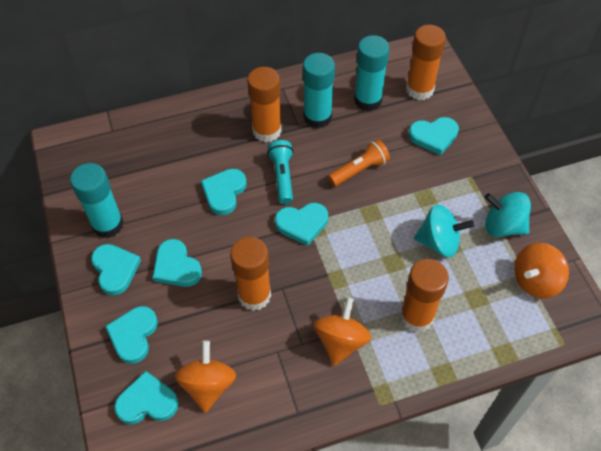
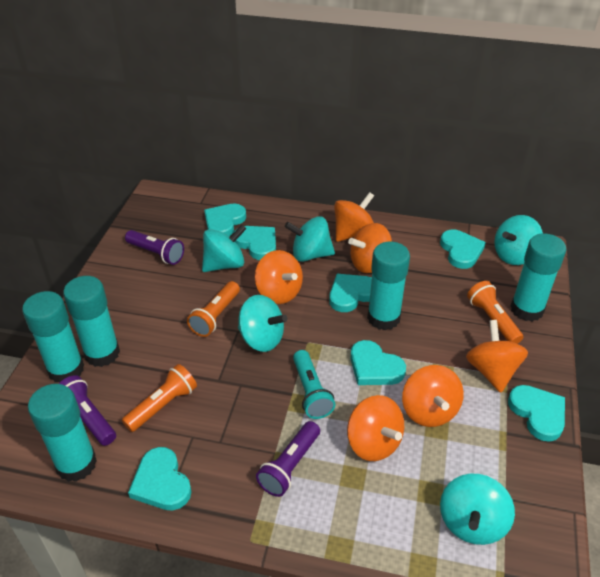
orange flashlight: [328,139,390,187] = 1 -> [122,364,197,432] [187,281,240,337] [467,281,523,344] = 3
orange glue stick: [230,237,271,311] [247,67,282,142] [400,259,449,333] [406,25,446,100] = 4 -> none = 0
orange spinning top: [175,340,236,413] [314,297,371,366] [514,243,569,298] = 3 -> [255,250,303,304] [334,192,374,242] [347,395,404,461] [348,223,392,273] [402,365,464,427] [466,320,528,393] = 6
purple flashlight: none = 0 -> [59,375,116,446] [125,230,184,265] [256,421,320,497] = 3
turquoise glue stick: [70,163,124,238] [303,53,335,128] [354,35,390,111] = 3 -> [22,291,84,383] [28,384,97,482] [63,276,120,367] [367,242,410,330] [511,233,566,322] = 5
turquoise spinning top: [414,205,474,257] [484,192,531,237] = 2 -> [202,225,246,272] [238,295,288,352] [285,216,335,262] [440,474,515,545] [494,215,543,265] = 5

